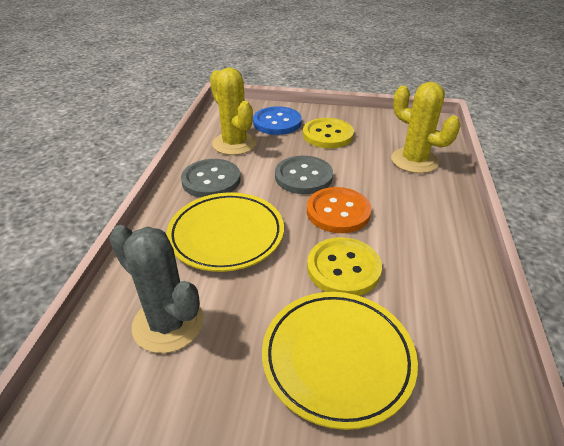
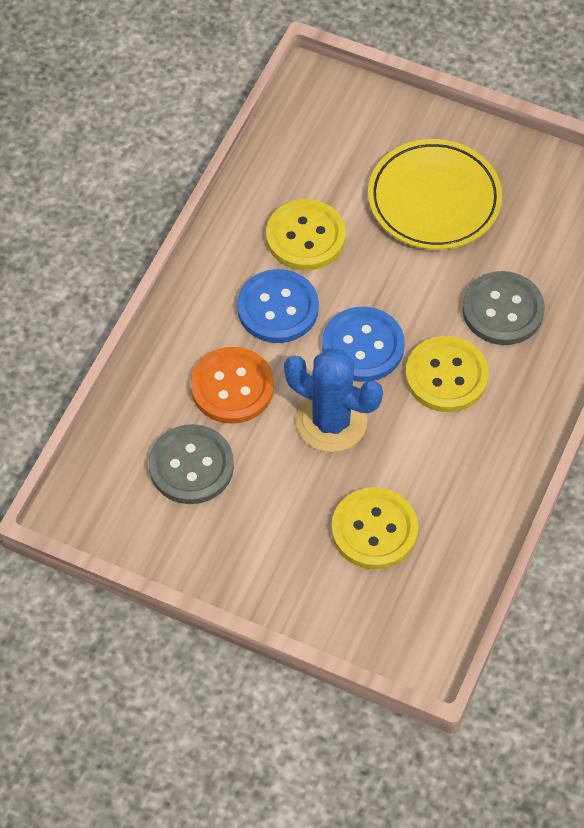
blue button: [253,106,302,135] = 1 -> [237,269,319,343] [322,307,405,382] = 2
blue cactus: none = 0 -> [284,348,383,452] = 1
grey cactus: [109,225,204,353] = 1 -> none = 0
yellow button: [303,118,354,148] [307,237,382,296] = 2 -> [266,199,346,270] [331,487,418,570] [405,336,489,412] = 3
yellow cactus: [210,68,257,155] [391,82,461,173] = 2 -> none = 0
yellow plate: [166,192,284,272] [262,292,418,430] = 2 -> [368,139,502,250] = 1

